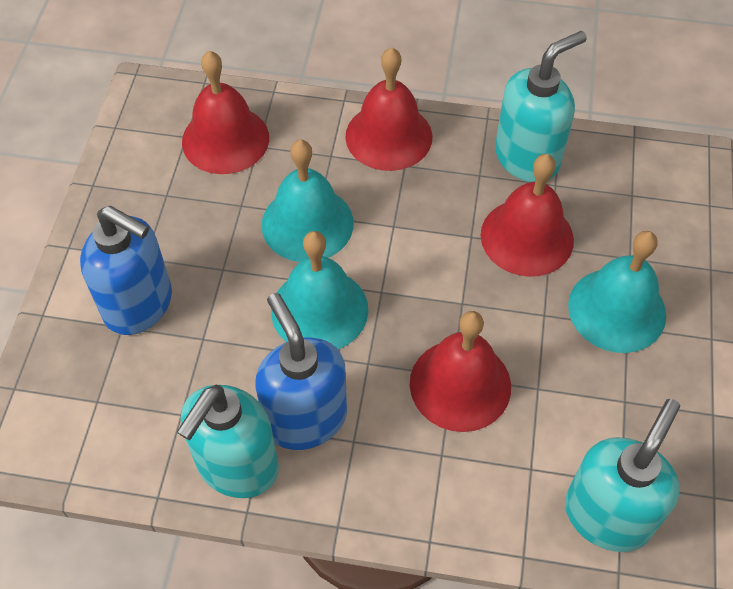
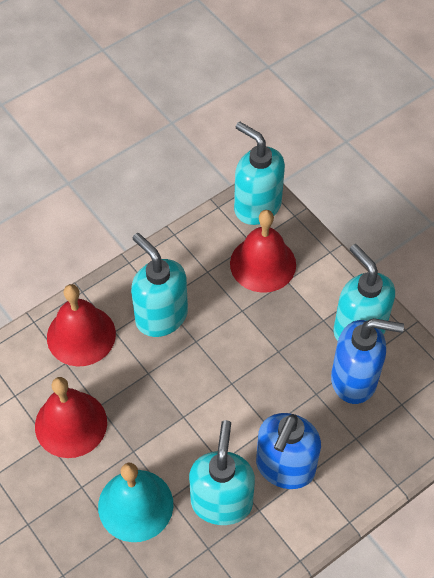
red bell: [182,51,269,174] [345,47,432,171] [410,311,511,432] [481,154,574,277] = 4 -> [35,377,107,458] [47,284,116,366] [230,210,296,293] = 3
turquoise bell: [261,140,353,262] [271,231,368,350] [568,231,666,353] = 3 -> [98,463,173,542] = 1
turquoise soap dispenser: [177,385,279,498] [495,31,587,182] [565,399,680,552] = 3 -> [131,233,188,337] [189,420,255,525] [234,122,285,225] [333,244,395,341] = 4

